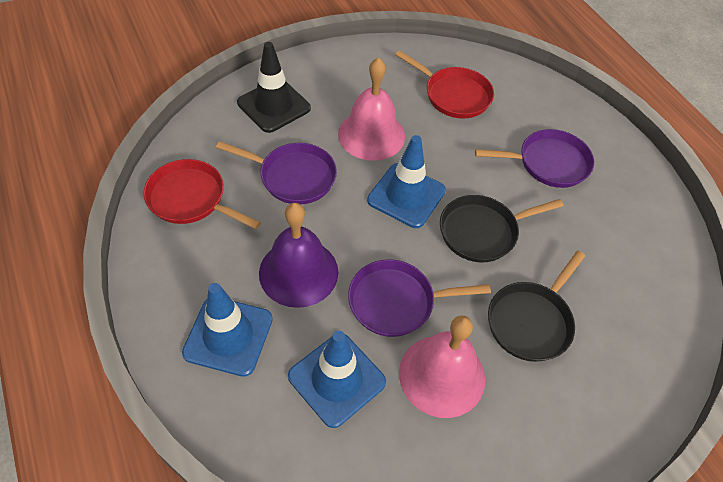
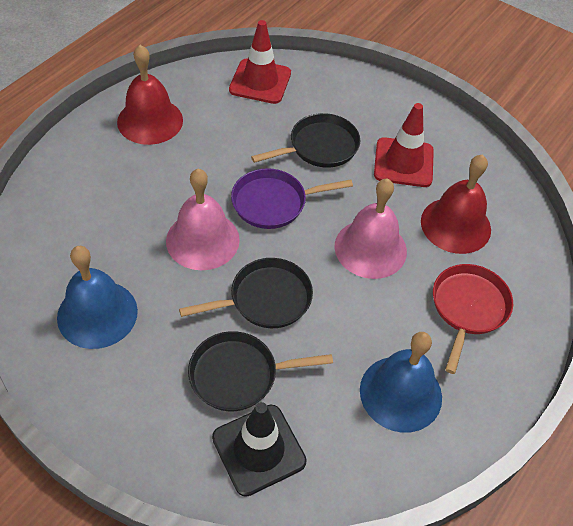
black pan: [440,195,563,262] [488,251,585,362] = 2 -> [179,258,313,328] [188,331,333,411] [251,113,360,168] = 3
blue bell: none = 0 -> [57,246,138,349] [360,332,442,433] = 2
blue traffic cone: [182,283,273,377] [288,331,386,428] [367,135,446,228] = 3 -> none = 0
purple bell: [259,203,338,308] = 1 -> none = 0
purple pan: [216,141,337,204] [348,259,491,337] [475,129,594,188] = 3 -> [231,168,353,229] = 1
red bell: none = 0 -> [117,45,183,145] [421,155,491,254] = 2
red pan: [143,159,261,229] [395,50,494,118] = 2 -> [433,264,513,374] = 1
red traffic cone: none = 0 -> [229,20,291,104] [374,103,434,187] = 2

